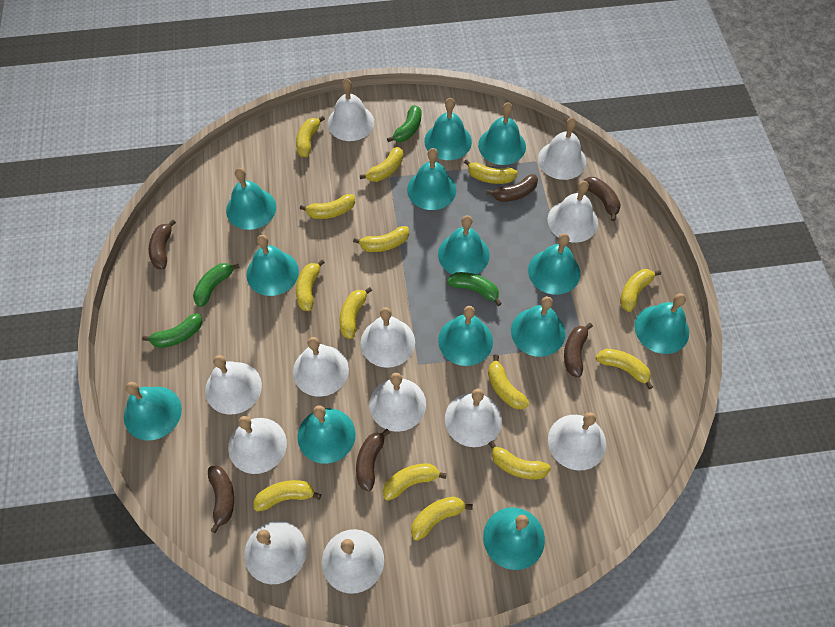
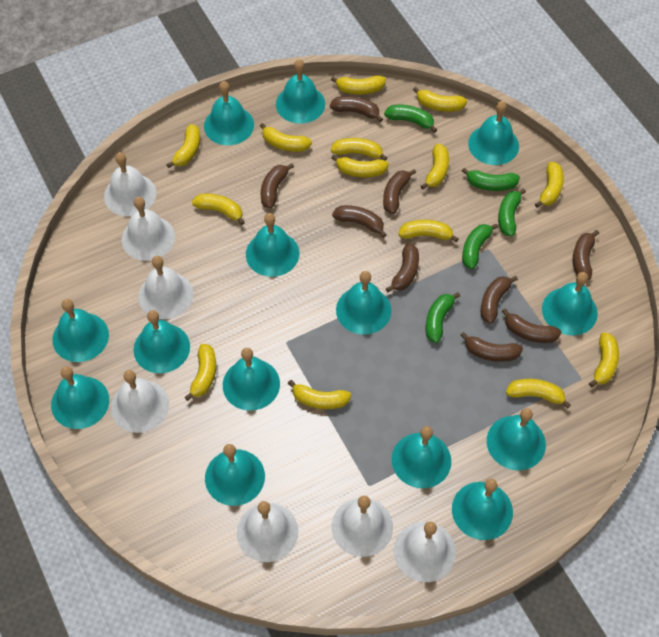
brown banana: [149,220,176,269] [208,466,234,533] [356,429,390,491] [486,174,538,202] [564,323,593,377] [583,177,621,221] = 6 -> [261,163,294,209] [330,96,383,122] [332,205,386,238] [383,169,416,214] [386,243,419,292] [460,332,523,362] [481,276,518,324] [502,309,562,343] [573,230,599,280] = 9
green banana: [142,313,202,348] [193,263,240,307] [387,105,421,142] [447,272,502,306] = 4 -> [384,105,437,133] [426,292,460,343] [462,168,520,191] [462,224,499,269] [498,188,526,237] = 5
turquoise bell: [124,382,182,440] [226,168,276,230] [246,235,299,296] [297,405,356,464] [407,148,456,210] [424,98,472,160] [438,216,490,274] [438,306,493,366] [478,102,526,165] [483,507,545,570] [511,296,565,357] [528,233,580,295] [635,293,689,354] = 13 -> [51,366,109,429] [52,299,109,362] [133,310,190,373] [204,81,254,145] [205,444,265,506] [223,348,280,411] [246,213,299,277] [276,59,325,124] [336,271,391,335] [392,426,451,488] [452,479,513,540] [468,101,519,165] [487,408,546,471] [542,272,598,335] = 14
white bell: [205,355,262,415] [228,416,287,474] [244,521,307,584] [293,337,349,397] [322,529,384,594] [328,78,374,141] [360,307,415,368] [369,373,426,432] [445,389,502,447] [538,117,586,180] [547,181,598,242] [548,412,606,471] = 12 -> [104,152,156,216] [111,370,169,433] [122,197,175,261] [138,256,193,319] [237,501,298,562] [332,496,393,557] [394,522,456,582] = 7

